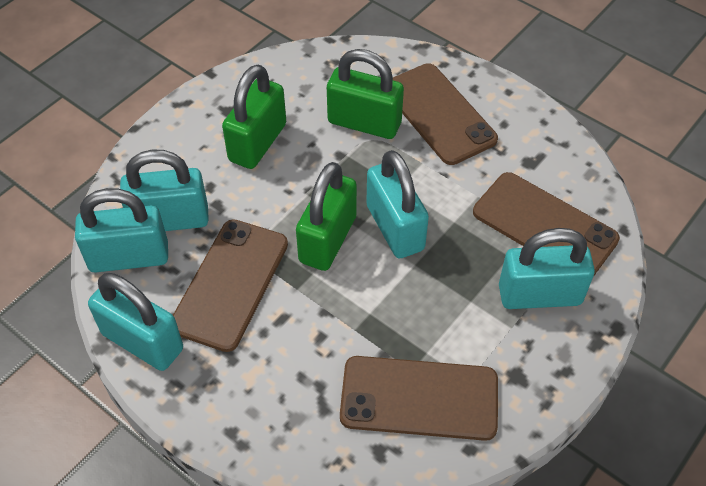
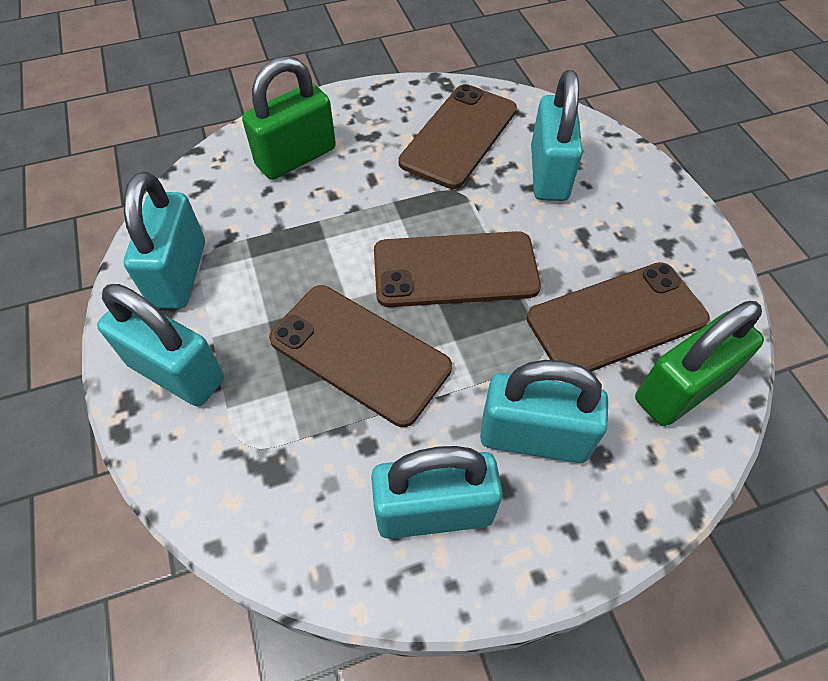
green padlock: [222,64,286,169] [296,162,357,271] [327,49,404,139] = 3 -> [242,56,336,180] [635,301,764,426] = 2

